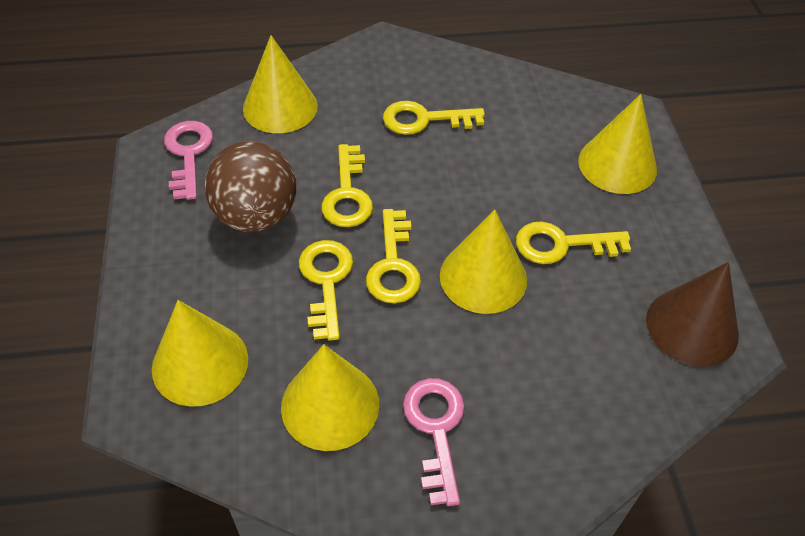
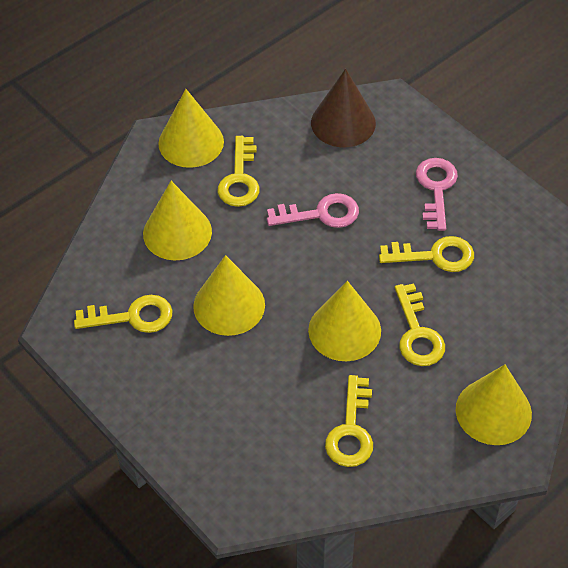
brown ball: [204,141,296,232] = 1 -> none = 0

